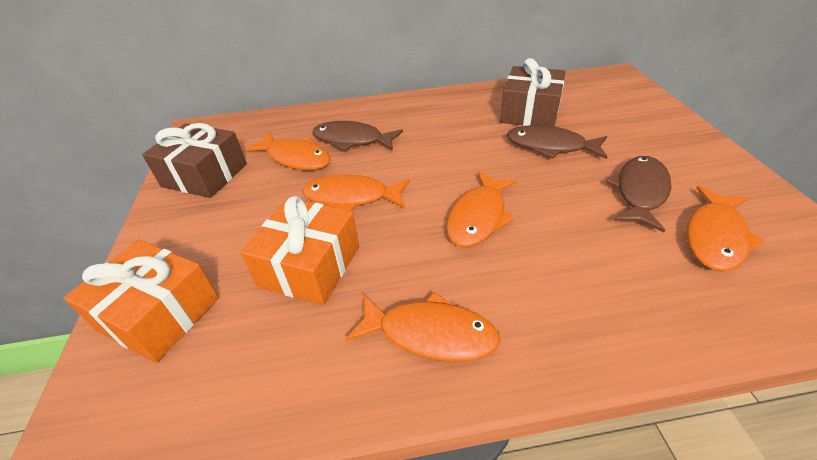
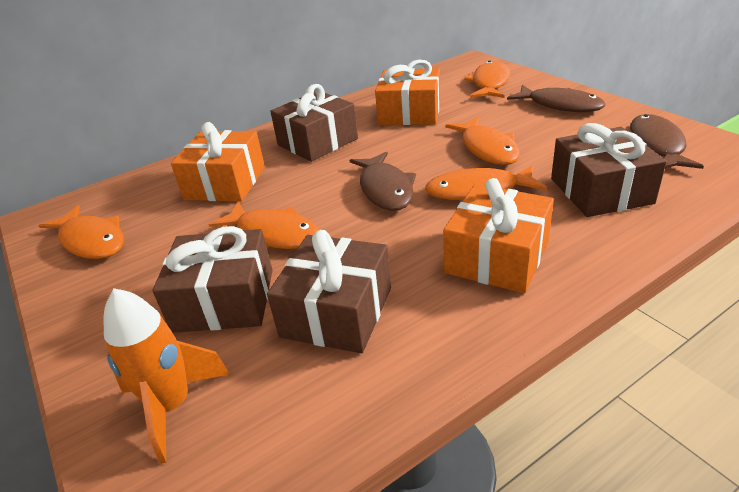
brown gift: [142,123,247,198] [500,58,566,127] = 2 -> [152,226,273,333] [267,230,391,353] [270,84,358,162] [551,123,667,217] = 4
orange gift: [64,239,219,363] [241,196,359,305] = 2 -> [171,122,265,202] [375,59,440,125] [443,178,554,293] = 3
orange rocket: none = 0 -> [104,288,230,464] = 1

